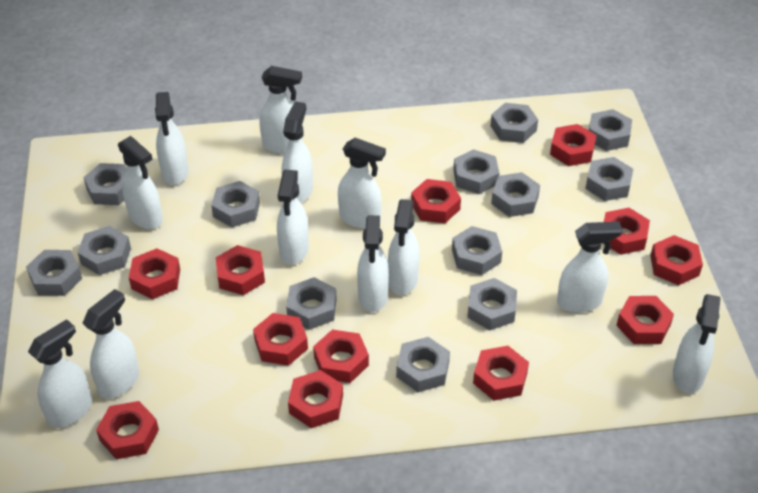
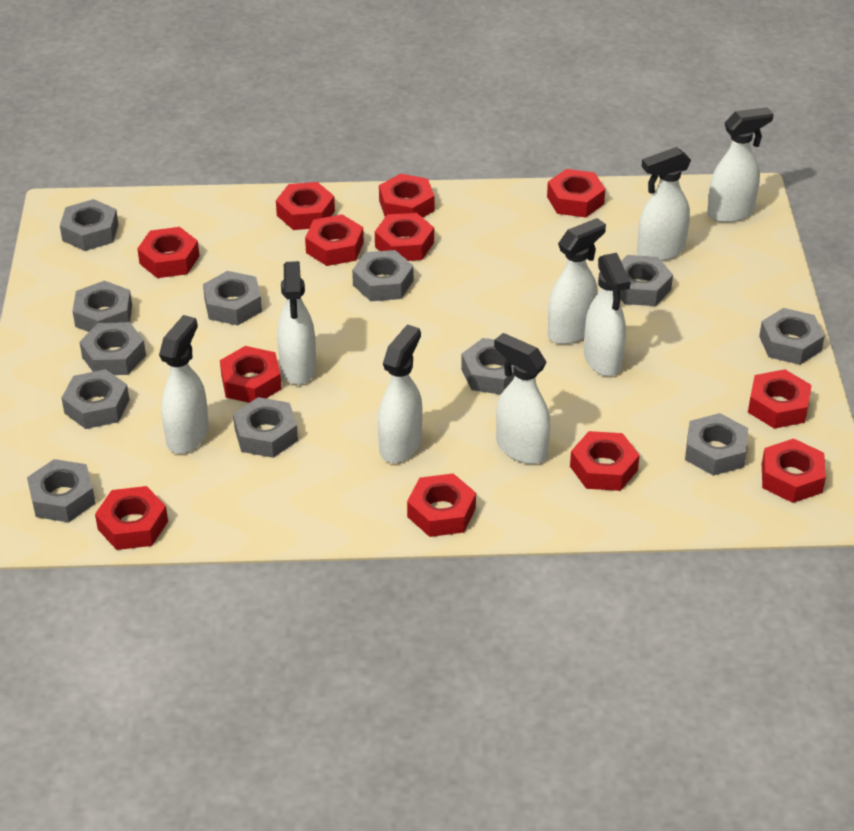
grey nut: [26,250,82,296] [78,226,131,275] [84,163,127,205] [211,181,260,227] [286,277,337,330] [396,337,450,392] [452,226,502,275] [453,149,499,194] [467,278,517,330] [491,103,538,143] [491,172,540,217] [585,157,633,201] [589,109,632,151] = 13 -> [27,459,96,522] [60,199,118,251] [62,369,129,429] [72,281,132,332] [80,322,146,375] [203,271,262,325] [233,397,298,458] [352,250,413,301] [461,338,515,395] [620,255,673,306] [685,413,748,476] [759,308,825,365] = 12
white spray bottle: [28,319,92,428] [82,289,139,399] [118,136,163,229] [155,92,189,185] [259,66,302,154] [277,170,309,265] [282,101,313,203] [338,138,386,229] [357,215,389,312] [388,199,419,295] [557,222,623,313] [673,294,721,394] = 12 -> [159,315,209,454] [277,261,316,385] [378,324,423,463] [494,333,550,464] [548,218,606,344] [584,253,631,376] [637,147,691,261] [707,107,774,223] = 8

